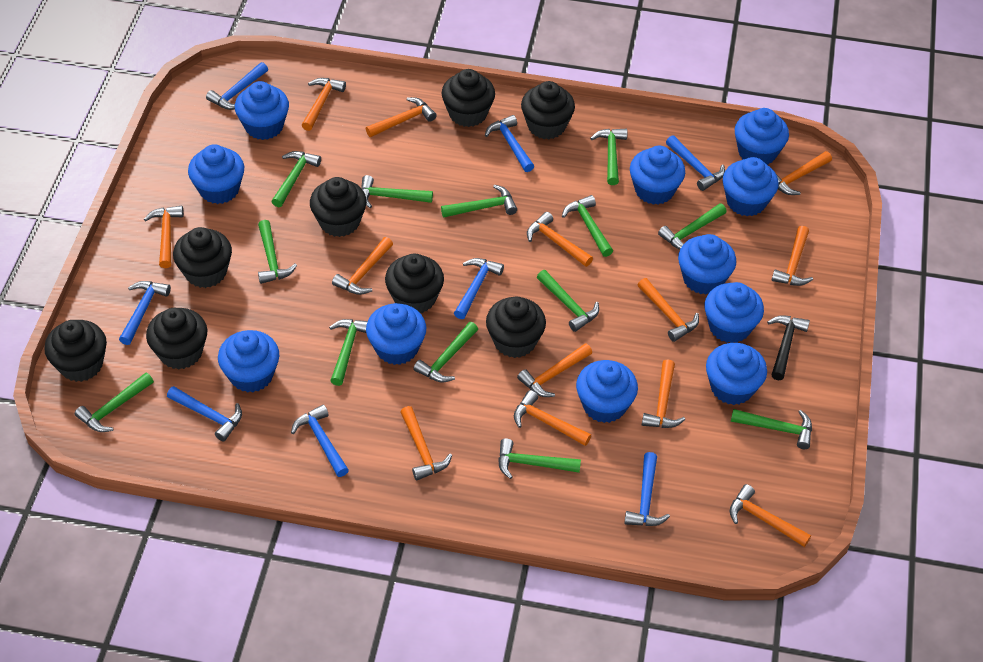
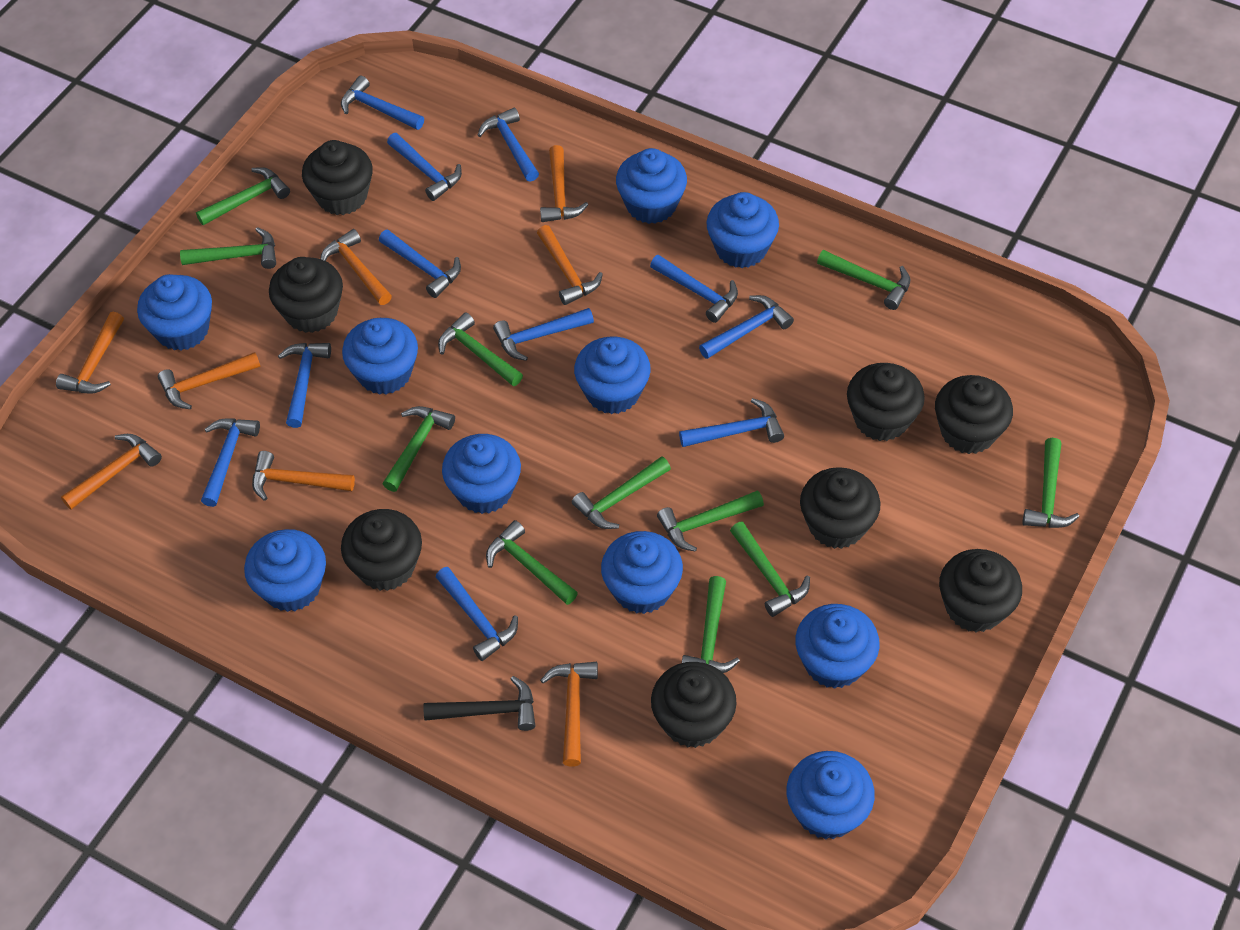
blue cupcake: [188,144,244,204] [218,330,279,393] [235,81,289,140] [366,303,426,365] [576,360,638,423] [630,146,685,205] [678,234,736,295] [704,282,764,343] [706,343,767,405] [723,157,779,216] [735,108,789,165] = 11 -> [137,274,212,351] [244,529,326,612] [342,318,418,395] [442,434,521,514] [574,336,651,414] [601,531,683,614] [616,148,687,224] [706,192,779,268] [786,751,875,840] [795,604,880,689] = 10
blue hammer: [119,281,171,345] [167,386,242,442] [206,62,268,110] [291,405,349,477] [454,258,504,319] [485,115,534,172] [624,452,670,526] [666,135,725,191] = 8 -> [201,418,260,507] [278,343,331,428] [341,76,424,130] [379,230,461,298] [387,133,462,201] [436,567,518,661] [478,108,539,182] [493,308,594,361] [650,255,738,323] [679,398,784,447] [699,295,794,359] = 11
green hammer: [75,373,154,432] [258,220,297,284] [271,151,321,207] [329,319,368,386] [361,175,433,208] [413,322,478,383] [441,185,517,218] [498,438,581,479] [537,270,599,332] [562,195,613,257] [590,129,627,185] [658,203,727,250] [731,409,812,449] = 13 -> [180,227,276,269] [196,167,290,225] [383,406,455,492] [438,312,523,386] [486,520,578,605] [572,456,671,529] [657,490,764,552] [682,576,740,673] [730,522,810,617] [817,250,910,310] [1023,438,1079,528] = 11
orange hammer: [144,206,184,268] [302,78,346,131] [332,237,393,295] [366,97,437,137] [400,406,452,480] [514,390,591,446] [517,343,592,397] [527,212,593,267] [638,278,699,342] [642,359,685,428] [730,484,811,547] [772,226,813,286] [776,151,832,195] = 13 -> [56,312,124,394] [61,434,162,510] [158,352,261,409] [252,451,355,501] [320,229,392,305] [537,225,603,305] [540,145,588,222] [540,662,598,766] = 8

